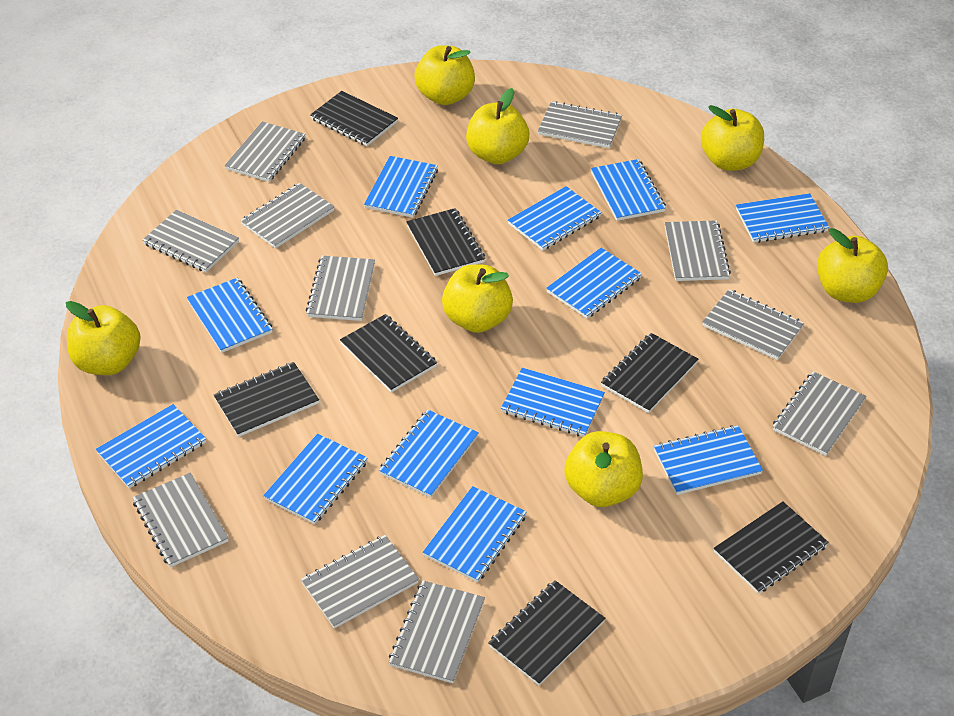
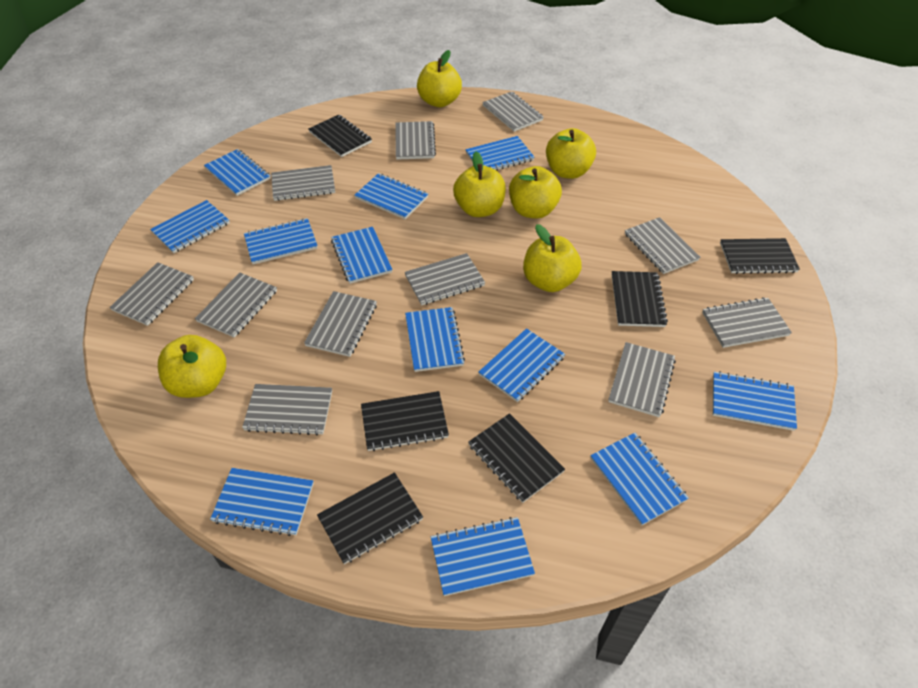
black notebook: [214,362,319,437] [310,91,398,146] [340,314,437,393] [406,208,485,276] [488,580,606,686] [601,333,699,413] [714,502,829,594] = 7 -> [309,115,372,157] [317,472,423,564] [361,391,449,451] [468,413,565,503] [612,271,668,327] [720,238,800,274] = 6
yellow apple: [66,301,141,375] [415,45,475,105] [442,265,513,333] [466,88,529,164] [564,431,643,507] [701,105,764,171] [817,228,888,303] = 7 -> [158,335,226,398] [417,50,462,107] [453,151,506,217] [509,166,562,219] [523,224,582,292] [546,128,596,179] = 6

